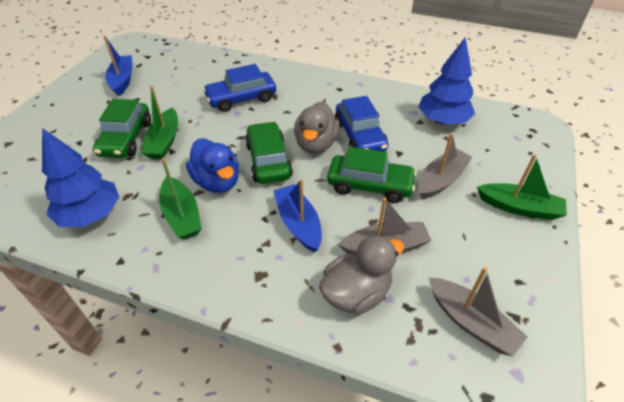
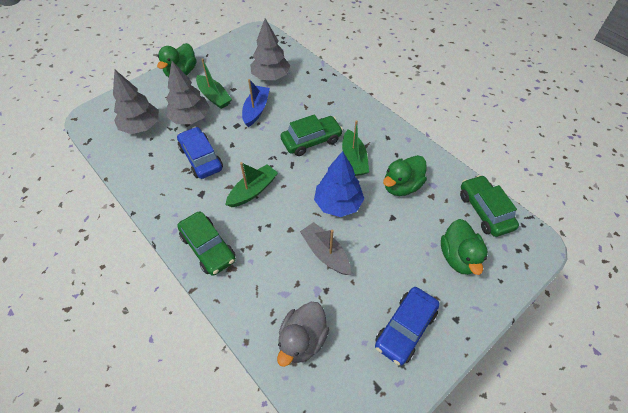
blue boat: [103,35,132,96] [274,179,322,253] = 2 -> [242,79,270,127] = 1
blue duck: [186,138,239,193] = 1 -> none = 0
blue tree: [42,128,119,227] [419,37,475,125] = 2 -> [314,151,364,217] = 1
green duck: none = 0 -> [157,43,196,77] [383,155,427,196] [441,219,488,275] = 3
grey boat: [338,197,432,255] [418,133,472,199] [429,267,527,357] = 3 -> [300,222,351,275] = 1
grey duck: [294,102,340,154] [319,235,404,315] = 2 -> [277,302,329,367] = 1
grey tree: none = 0 -> [113,69,159,134] [166,61,210,124] [250,18,290,80] = 3

